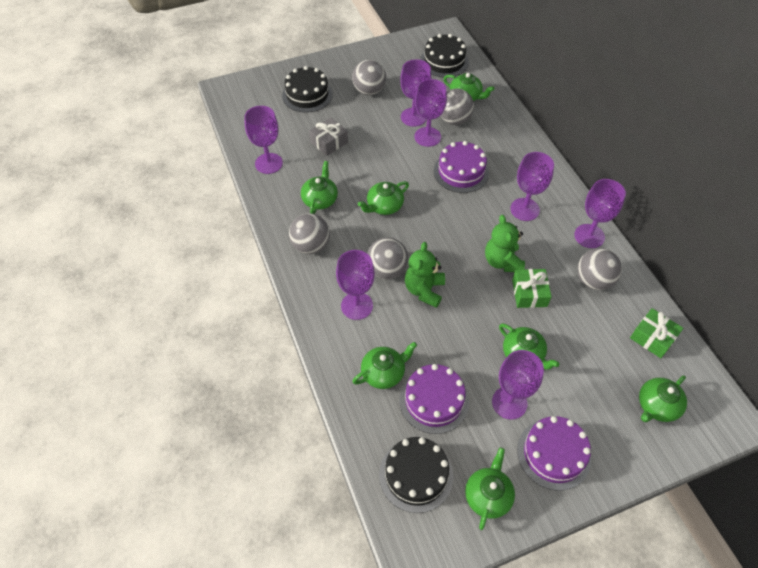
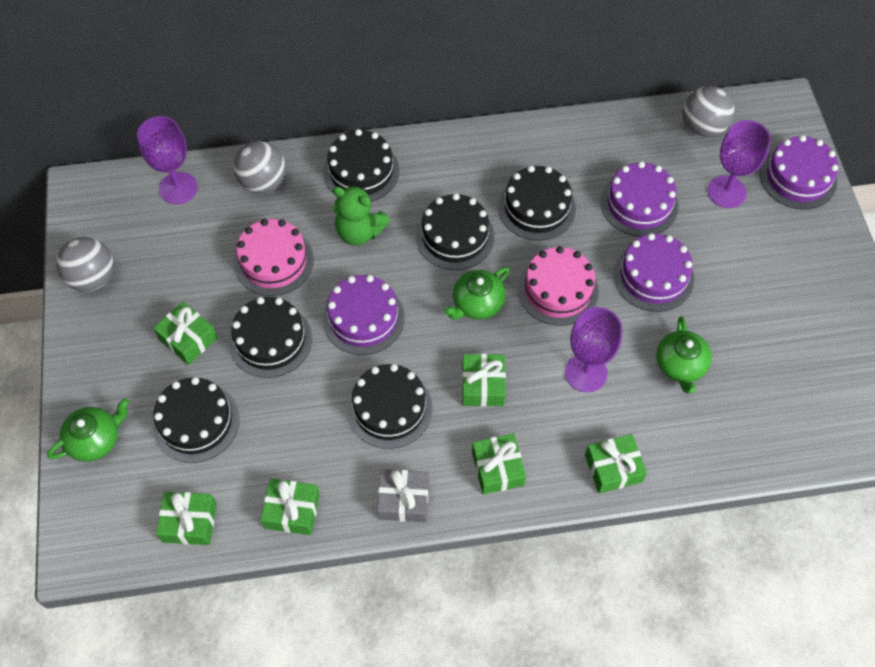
black cake: [282,66,333,113] [379,437,453,513] [420,34,469,77] = 3 -> [153,377,240,463] [229,297,312,378] [323,129,399,202] [347,364,433,449] [416,193,494,270] [498,166,576,241] = 6
green gift: [512,269,552,308] [630,308,683,358] = 2 -> [153,302,218,365] [156,492,217,545] [261,479,320,535] [462,354,506,406] [472,434,526,495] [585,434,647,494] = 6
green teapot: [301,161,338,214] [352,342,417,389] [358,181,409,215] [444,73,494,101] [465,447,515,530] [499,323,559,370] [639,375,687,422] = 7 -> [47,398,129,462] [444,267,509,319] [656,317,712,393] = 3
green teddy bear: [405,242,445,308] [485,215,525,272] = 2 -> [332,185,390,246] = 1
grey ball: [289,213,330,254] [352,60,386,95] [367,237,408,279] [441,89,474,125] [577,248,622,290] = 5 -> [56,237,114,292] [233,141,286,194] [683,86,734,137] = 3
pink cake: none = 0 -> [234,219,314,296] [518,246,599,326] = 2
purple cake: [399,364,469,434] [434,141,489,193] [517,416,591,491] = 3 -> [322,275,405,355] [601,161,678,237] [613,233,694,312] [760,135,839,209] = 4
purple goblet: [244,106,283,174] [336,250,375,320] [400,59,431,127] [414,79,447,147] [492,350,544,420] [510,152,554,221] [574,179,626,248] = 7 -> [137,116,198,204] [565,307,622,392] [707,120,771,208] = 3

